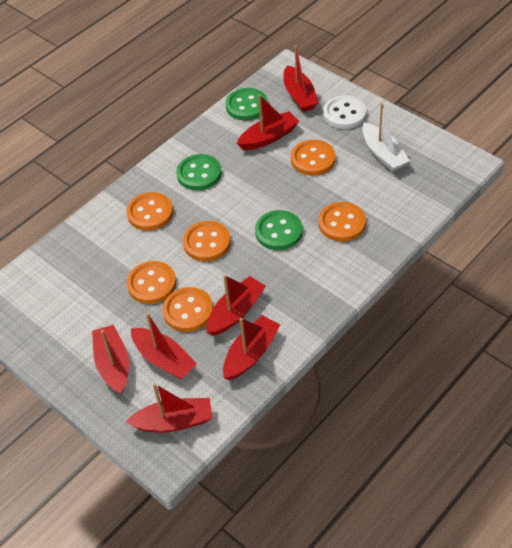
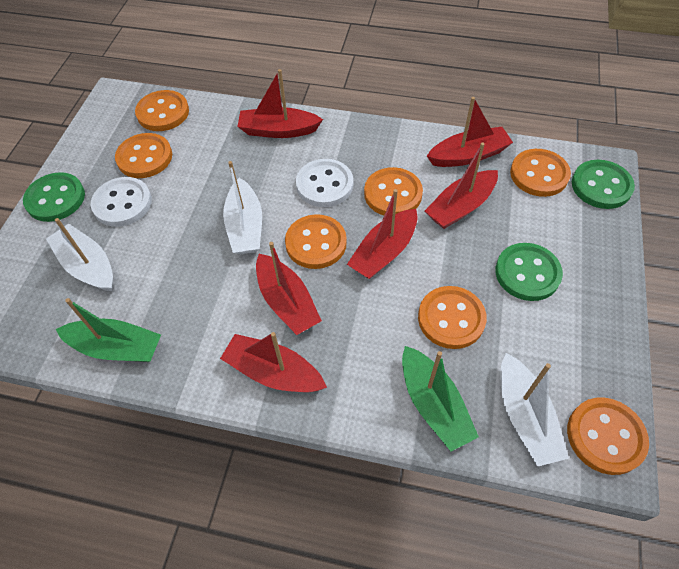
green boat: none = 0 -> [56,298,161,362] [402,346,479,451] = 2
orange button: [126,192,173,231] [127,261,176,304] [163,287,213,332] [183,221,231,261] [291,140,335,176] [318,202,366,242] = 6 -> [115,133,172,178] [135,90,189,131] [285,214,347,269] [364,167,423,215] [418,286,487,349] [510,149,571,197] [567,398,649,475] = 7
red boat: [92,325,129,394] [126,383,213,433] [131,313,197,380] [206,275,266,336] [223,315,280,380] [236,95,299,150] [284,45,319,112] = 7 -> [220,332,327,393] [237,69,323,138] [256,242,322,335] [347,189,418,279] [425,143,498,229] [427,97,513,167] = 6
white boat: [362,103,410,172] = 1 -> [46,218,113,291] [223,161,262,254] [501,353,569,467] = 3
white button: [323,96,366,129] = 1 -> [91,177,152,227] [296,159,353,207] = 2

